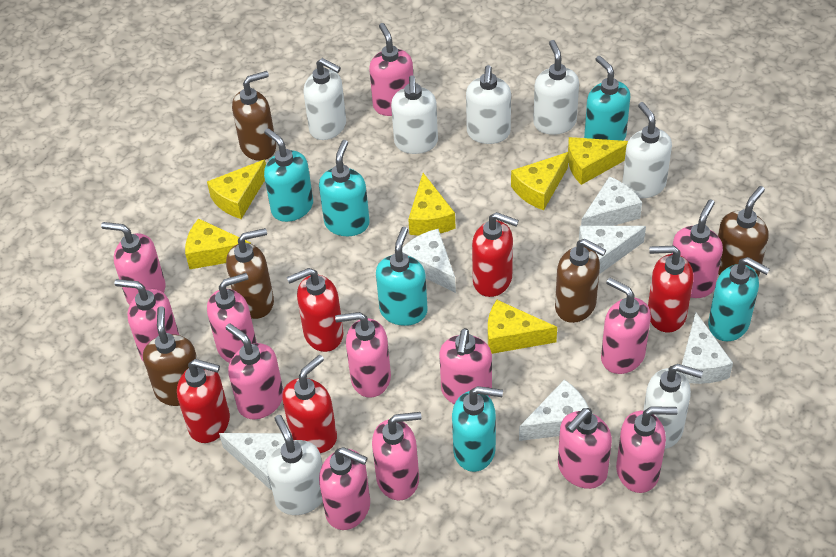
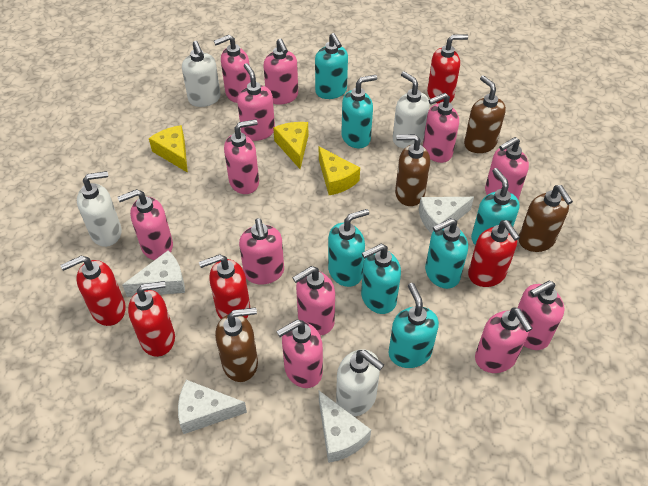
brown soap dispenser: [143,306,198,406] [226,228,274,319] [232,71,276,161] [555,239,606,323] [718,186,769,277] = 5 -> [215,307,258,382] [395,134,430,206] [464,75,506,153] [519,185,573,252] = 4
pink soap dispenser: [101,222,166,305] [115,279,179,361] [207,273,257,363] [226,323,283,419] [319,447,370,530] [335,312,391,398] [369,23,413,116] [372,412,421,501] [439,328,492,404] [558,408,612,489] [601,278,651,374] [616,406,678,493] [671,199,723,298] = 13 -> [117,189,173,260] [214,35,251,103] [224,119,259,194] [237,63,275,141] [239,218,284,285] [263,38,298,105] [276,320,323,388] [292,266,335,335] [423,93,459,163] [475,307,533,373] [485,137,529,200] [518,281,564,350] = 12
turquoise soap dispenser: [264,128,313,222] [319,140,370,236] [376,227,428,326] [452,386,503,472] [584,56,630,141] [708,257,770,341] = 6 -> [315,33,348,99] [328,209,369,287] [341,75,377,148] [361,244,401,314] [389,283,439,368] [425,218,468,289] [471,168,519,245] = 7
white cheese: [219,433,292,490] [402,229,456,293] [519,379,589,441] [579,226,646,274] [581,176,642,226] [682,312,733,384] = 6 -> [122,251,185,297] [178,380,247,434] [319,391,371,463] [419,197,474,234] = 4
white soap dispenser: [267,415,323,515] [303,58,346,140] [391,75,438,154] [466,65,511,144] [533,40,579,135] [622,102,672,198] [643,364,703,449] = 7 -> [77,171,122,247] [182,41,221,107] [336,349,384,417] [393,71,430,148] = 4
yellow cheese: [185,218,251,269] [207,160,266,219] [408,173,456,236] [488,300,557,354] [511,152,569,210] [568,137,628,185] = 6 -> [149,125,188,173] [273,122,309,169] [319,147,360,195] = 3

